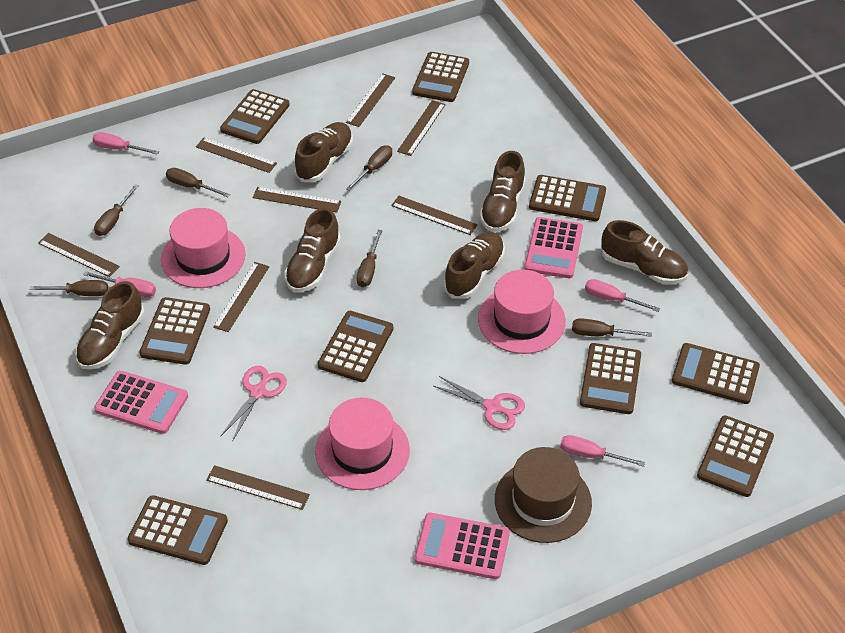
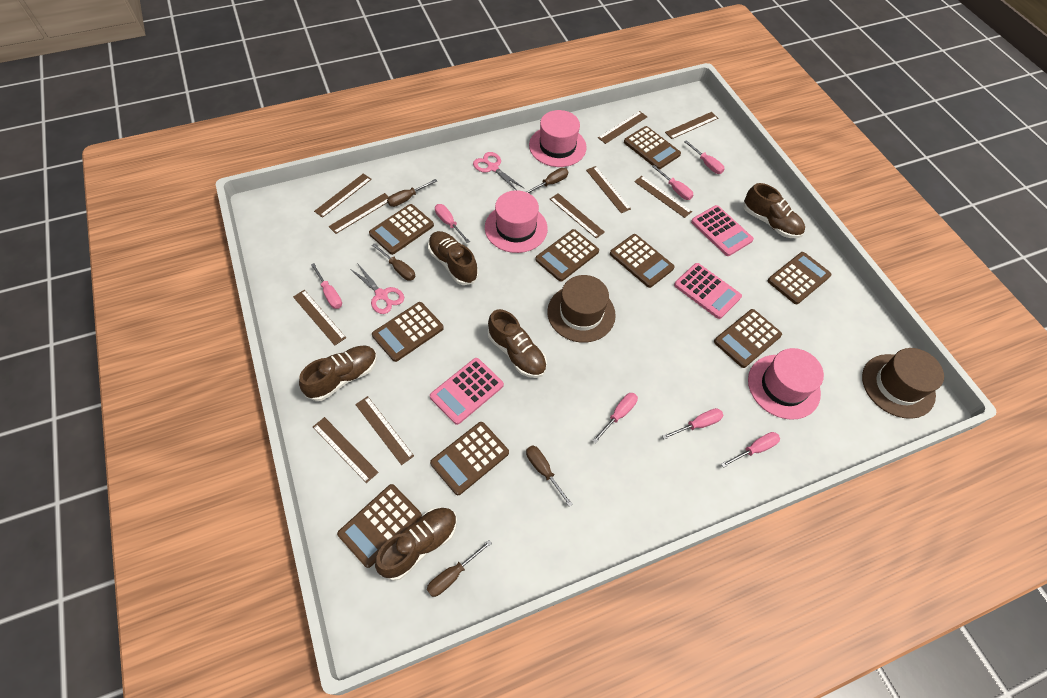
brown hat: [495,447,592,543] = 1 -> [547,275,616,343] [862,348,944,419] = 2
brown ruler: [38,233,120,277] [196,138,277,173] [206,465,310,510] [213,262,269,332] [253,187,341,213] [346,73,395,127] [391,196,478,235] [397,100,446,156] = 8 -> [293,290,346,345] [313,417,379,483] [314,174,372,218] [329,193,389,234] [355,396,414,465] [550,193,605,238] [586,166,631,213] [598,111,647,144] [634,176,692,218] [665,112,718,139] = 10
brown screwdriver: [30,280,108,296] [94,184,139,236] [166,168,230,197] [346,145,392,191] [357,230,382,287] [572,318,652,337] = 6 -> [372,243,415,281] [387,179,437,207] [427,540,492,597] [526,168,568,193] [526,445,573,507] = 5
brown shoe: [75,281,145,370] [285,208,341,292] [294,122,353,182] [443,232,505,299] [479,151,526,232] [601,220,688,284] = 6 -> [299,345,377,401] [375,507,457,581] [428,231,478,285] [488,309,547,378] [743,183,805,238] = 5
pink screwdriver: [83,271,156,297] [92,132,159,155] [560,435,645,467] [585,279,660,312] = 4 -> [311,263,342,309] [435,204,470,244] [592,393,638,443] [652,165,693,200] [662,408,723,439] [684,140,725,174] [721,432,780,468] = 7

